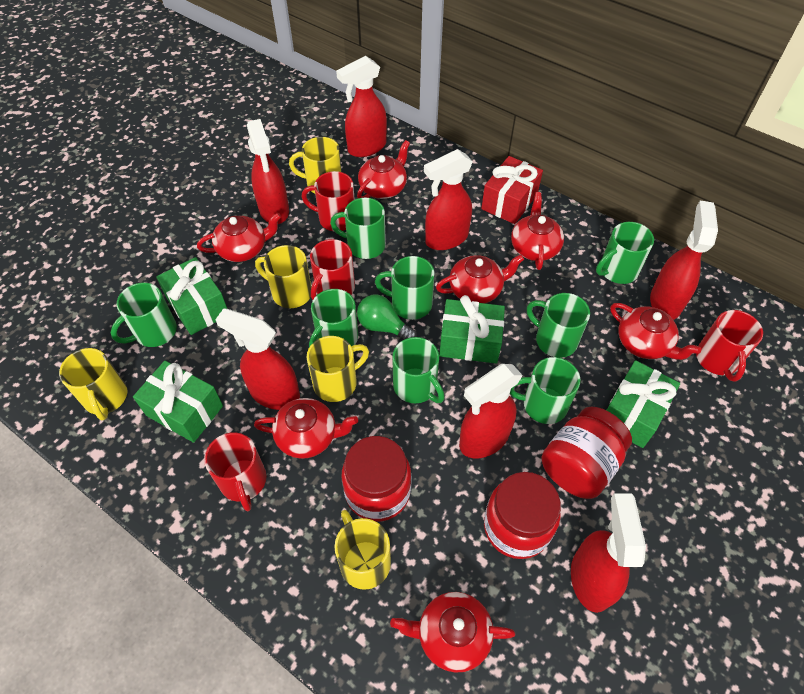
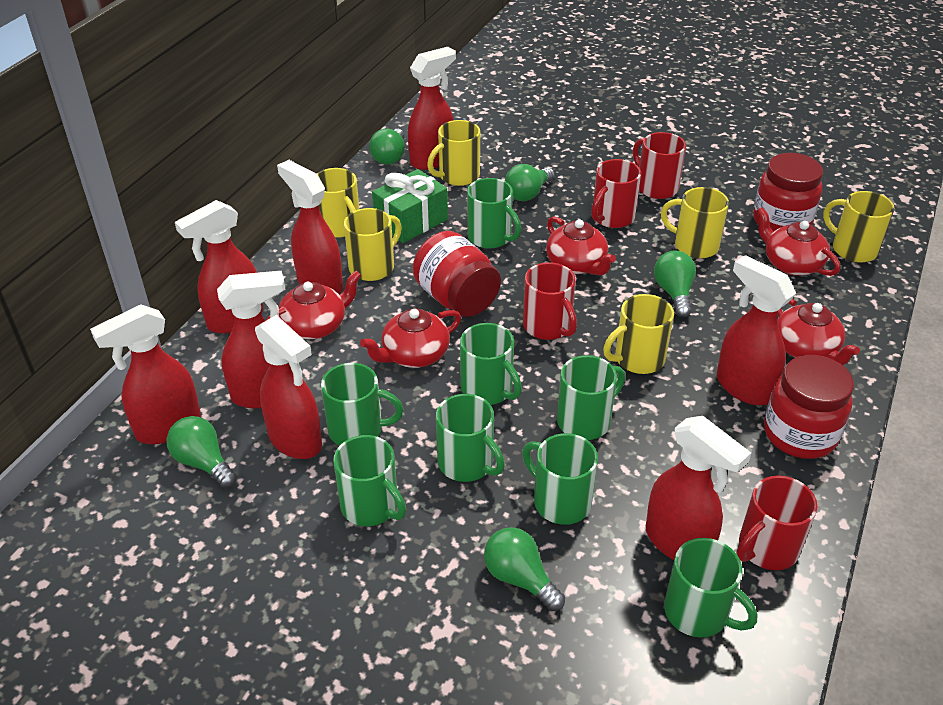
green gift: [133,361,223,443] [156,257,227,335] [439,295,505,363] [606,360,680,448] = 4 -> [372,169,448,243] = 1
green light bulb: [357,295,417,339] = 1 -> [167,416,237,488] [369,129,405,164] [484,527,565,611] [505,164,555,201] [654,251,696,318] = 5
red gift: [481,156,543,224] = 1 -> none = 0
red spray bottle: [215,308,300,410] [247,119,289,224] [336,56,387,157] [424,149,473,250] [459,364,523,458] [571,493,646,613] [650,201,718,320] = 7 -> [90,304,201,444] [175,200,263,334] [217,271,286,408] [255,315,322,459] [277,160,343,294] [408,47,456,170] [646,416,751,560] [717,255,796,405] = 8
red teapot: [197,213,281,262] [254,398,358,459] [357,140,410,199] [390,592,515,673] [436,254,524,303] [511,192,564,270] [610,303,701,360] = 7 -> [266,271,361,339] [360,309,461,368] [546,216,616,276] [756,207,840,276] [777,299,860,365] = 5
yellow mug: [59,348,127,420] [255,245,312,308] [289,137,342,194] [307,336,369,402] [334,510,391,590] = 5 -> [317,168,359,238] [344,208,402,281] [427,120,480,186] [603,294,674,374] [661,187,729,258] [823,191,894,263] = 6

